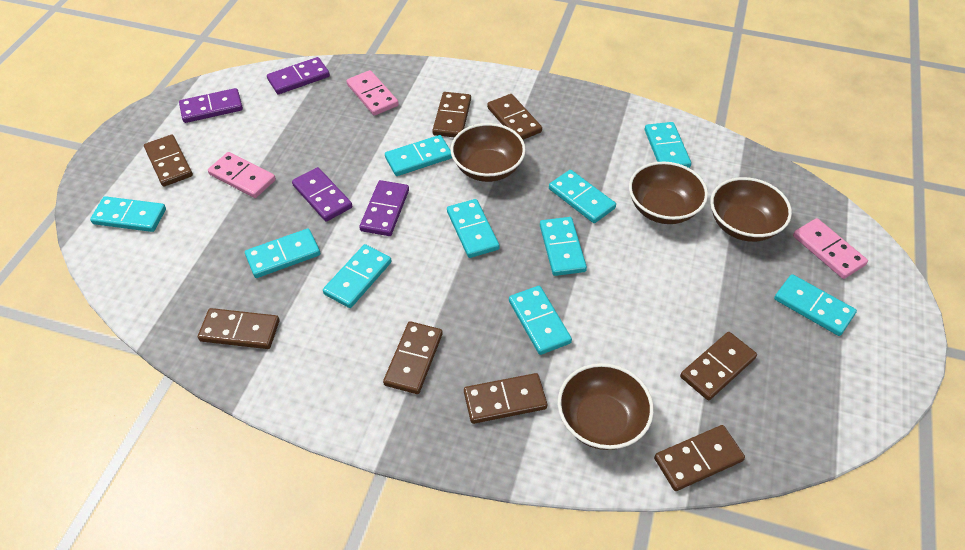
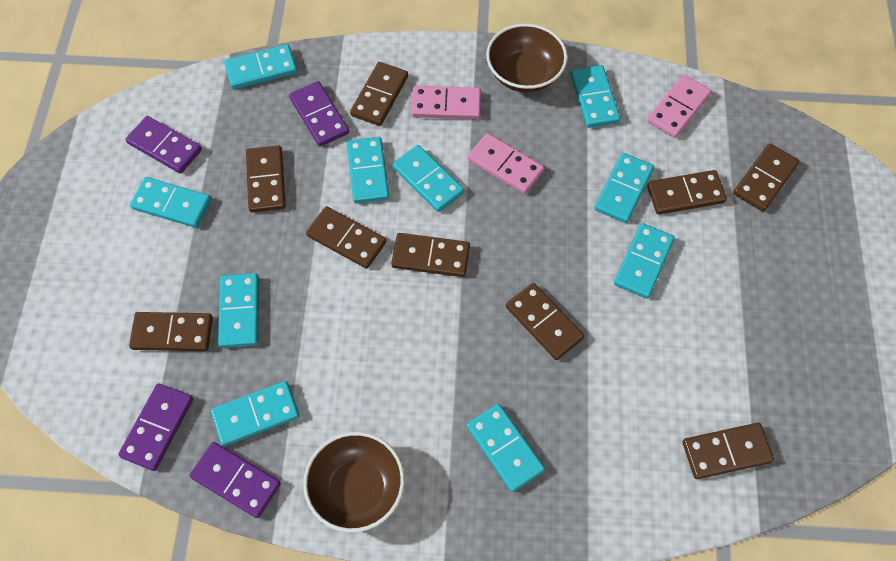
brown bowl: [450,123,526,182] [558,363,654,450] [629,162,708,224] [710,177,792,242] = 4 -> [303,432,404,532] [486,24,567,92] = 2
brown domino: [144,135,193,187] [198,308,280,349] [383,321,443,394] [432,92,471,137] [464,373,547,424] [487,94,542,140] [654,425,745,491] [680,332,757,400] = 8 -> [129,312,213,351] [246,145,286,213] [306,206,386,269] [350,62,408,126] [391,233,470,277] [506,283,584,360] [647,170,727,215] [682,423,774,479] [733,143,799,212] = 9

